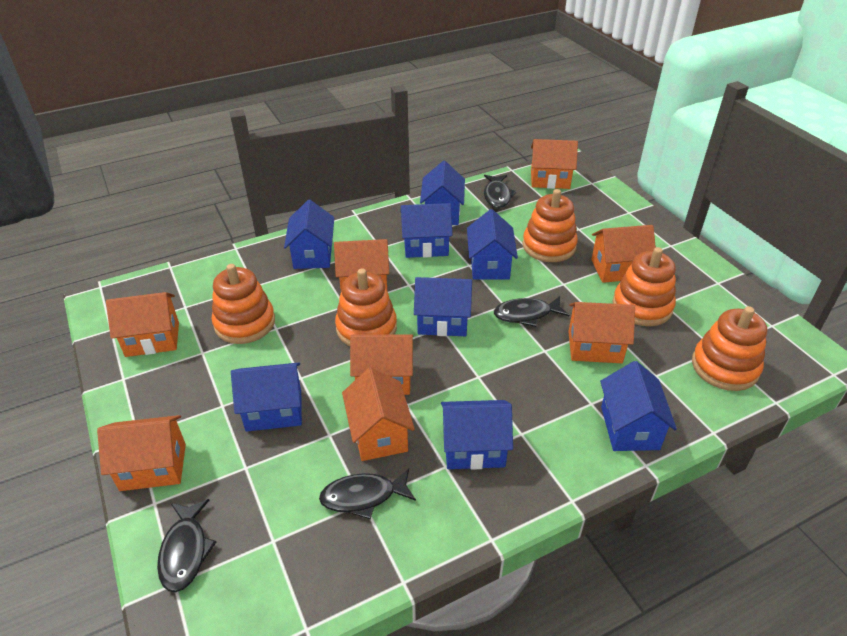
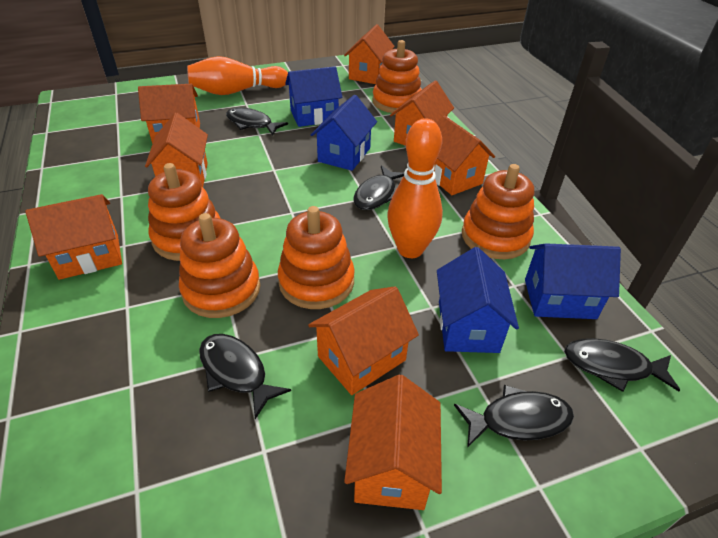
black fish: [157,499,216,593] [319,469,416,519] [484,175,516,208] [494,296,569,327] = 4 -> [199,334,291,419] [226,107,288,135] [353,165,404,210] [454,385,574,448] [564,338,680,392] = 5
blue house: [231,362,302,432] [284,200,334,269] [401,203,453,258] [414,277,472,336] [420,161,465,225] [441,400,513,470] [467,209,518,280] [600,361,677,451] = 8 -> [285,66,342,127] [311,95,377,171] [437,247,519,353] [525,243,621,319] = 4
orange bowling pin: none = 0 -> [187,56,288,95] [387,118,443,258] = 2

